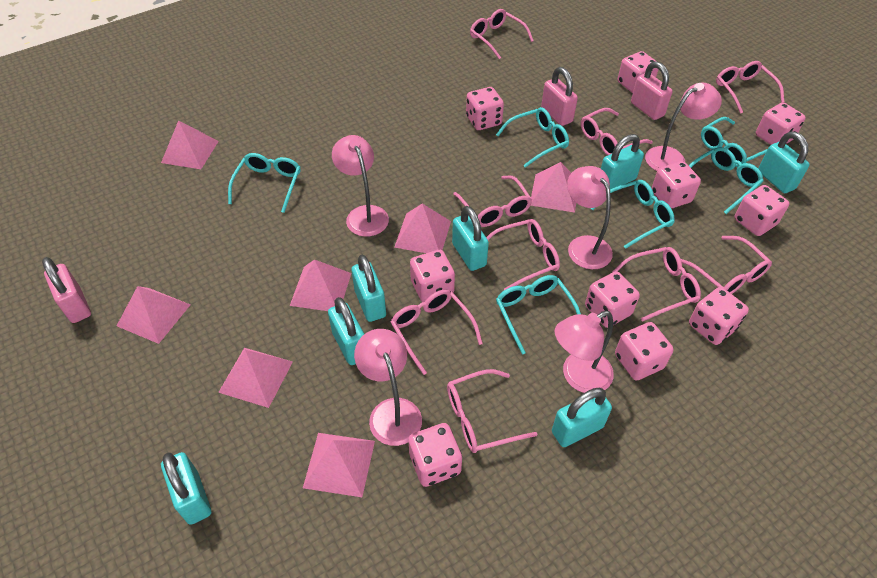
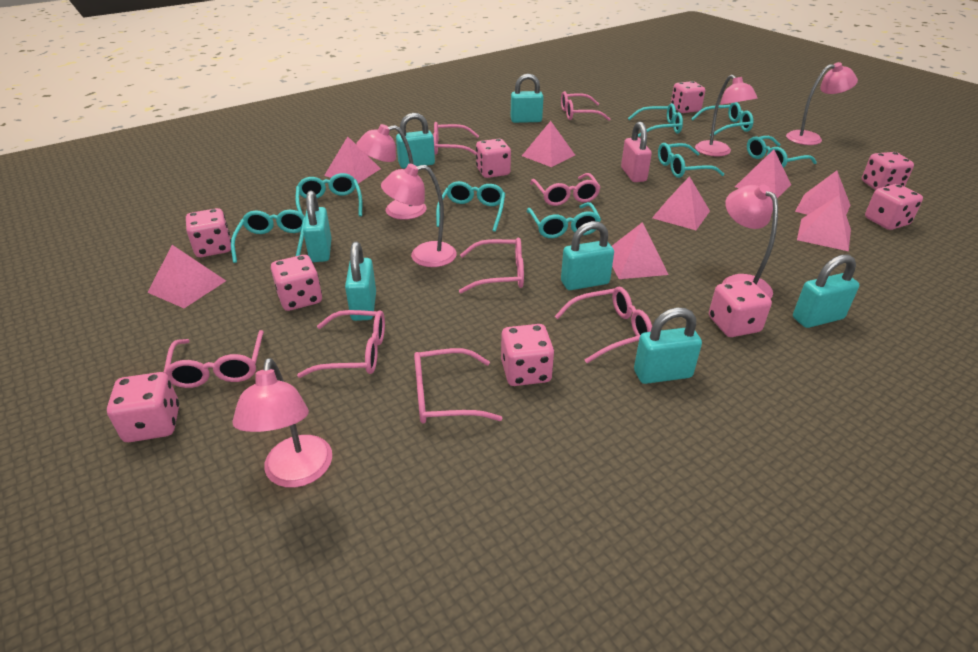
pink dice: [408,423,462,487] [410,250,455,302] [466,87,504,130] [585,271,640,328] [615,322,673,381] [618,51,659,93] [652,161,701,209] [689,287,749,345] [734,185,789,236] [756,103,806,145] = 10 -> [107,372,179,442] [186,208,231,257] [271,255,322,311] [476,139,511,178] [501,324,554,386] [671,81,705,113] [709,279,772,337] [862,152,914,190] [865,184,923,230] = 9
pink glasses: [391,289,483,375] [447,369,537,453] [453,175,532,227] [470,9,534,59] [486,219,560,290] [581,108,653,155] [612,247,701,322] [681,236,772,294] [716,61,784,114] = 9 -> [164,330,264,388] [297,310,385,378] [414,348,502,424] [433,122,479,155] [459,238,524,293] [530,173,600,206] [555,287,652,363] [561,91,610,121] = 8
pink lamp: [332,135,389,237] [354,329,422,446] [555,311,614,393] [567,166,613,269] [645,83,722,171] = 5 -> [232,358,332,488] [356,124,426,220] [381,164,457,267] [695,75,758,156] [722,184,778,299] [786,62,858,145] = 6
pink padlock: [42,257,91,323] [541,67,578,126] [631,61,673,120] = 3 -> [621,121,652,182] = 1
pink pyramid: [117,286,191,344] [161,120,219,169] [218,348,293,408] [290,259,351,311] [303,433,375,497] [394,204,451,253] [531,162,576,213] = 7 -> [147,245,226,308] [324,136,381,183] [522,121,575,167] [612,222,669,279] [652,176,710,230] [735,149,791,198] [795,171,850,215] [797,195,851,251] = 8
turquoise glasses: [228,153,301,213] [496,107,569,168] [496,275,581,355] [591,180,675,249] [689,147,764,214] [701,117,768,167] = 6 -> [231,210,305,263] [295,173,362,216] [436,181,505,232] [527,202,601,238] [628,103,683,137] [658,143,724,178] [691,102,753,136] [747,136,817,168] = 8

